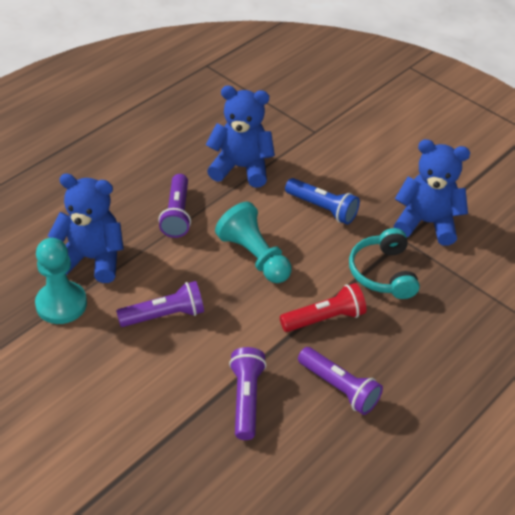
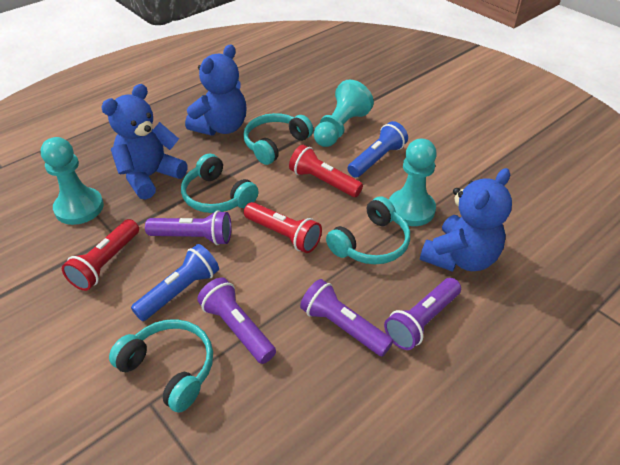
blue flashlight: [285,178,360,224] = 1 -> [131,244,219,321] [347,121,408,178] = 2
red flashlight: [280,283,366,332] = 1 -> [62,219,139,291] [244,202,322,253] [289,145,363,197] = 3
turquoise headphones: [349,228,420,299] = 1 -> [109,319,213,413] [181,154,259,213] [243,113,313,165] [326,196,410,265] = 4
turquoise pawn: [35,238,87,324] [215,202,291,283] = 2 -> [41,137,104,225] [314,79,374,147] [389,139,437,226] = 3

